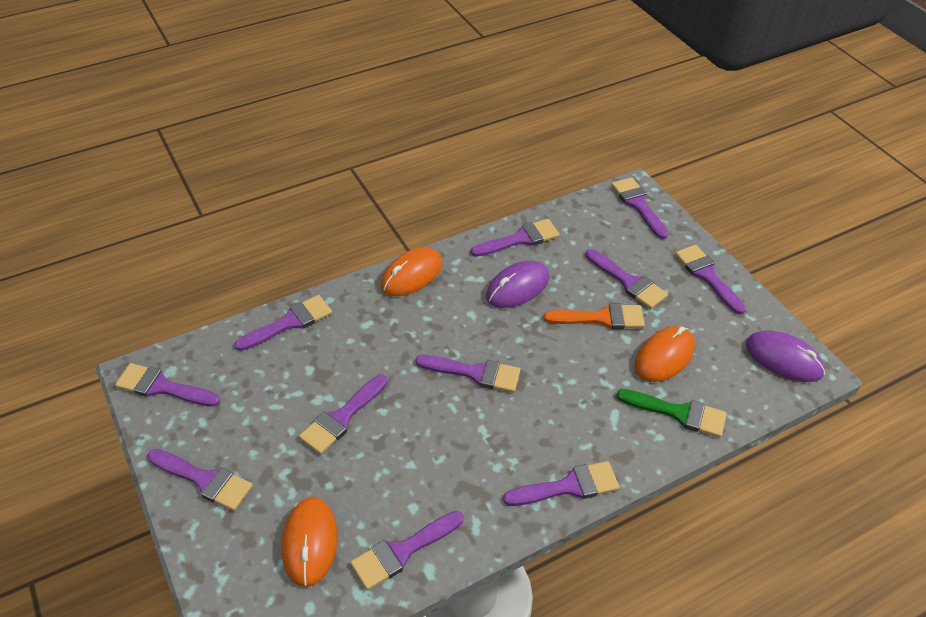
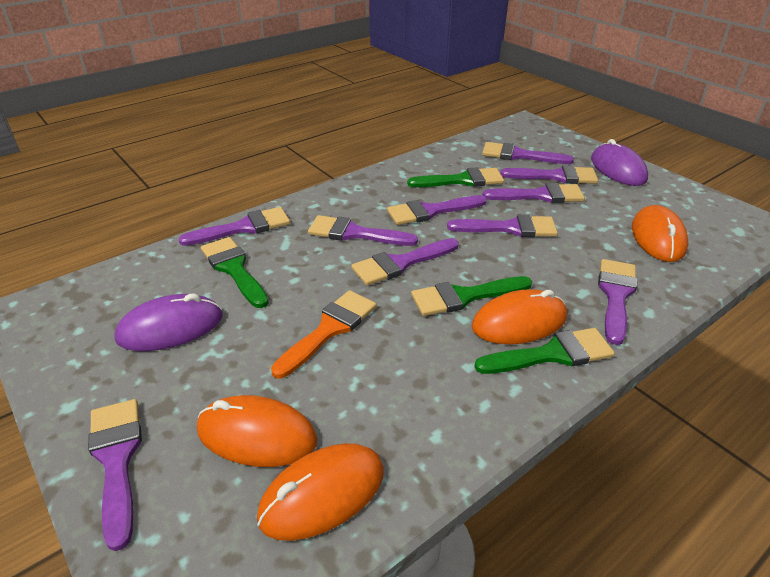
green brush: [616,389,727,437] = 1 -> [201,237,269,308] [407,167,504,187] [411,276,532,316] [475,328,615,374] = 4
orange mouse: [282,497,338,587] [380,247,443,296] [635,326,695,382] = 3 -> [197,395,317,467] [257,443,384,541] [472,289,567,344] [632,205,688,262] = 4
purple brush: [115,363,220,407] [148,449,253,511] [234,295,332,351] [299,375,387,454] [350,511,464,590] [416,355,520,393] [471,219,560,257] [503,461,619,506] [585,249,668,309] [611,177,669,239] [675,245,746,314] = 11 -> [88,399,142,551] [178,207,290,246] [308,215,418,246] [351,238,459,286] [387,195,487,225] [447,214,558,237] [482,142,574,164] [482,183,585,203] [500,165,598,184] [598,259,637,345] = 10

